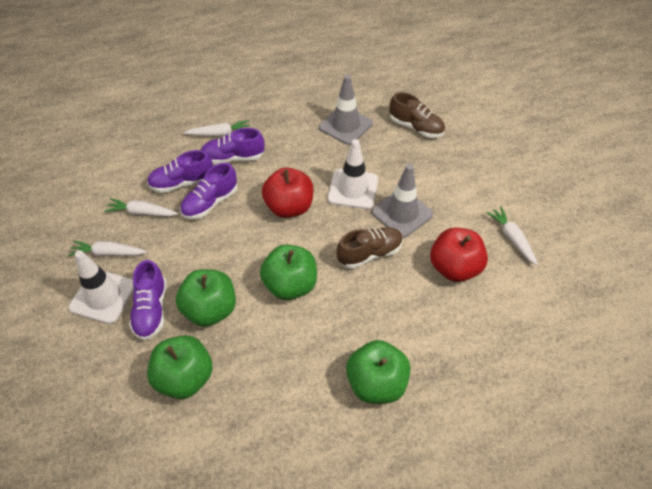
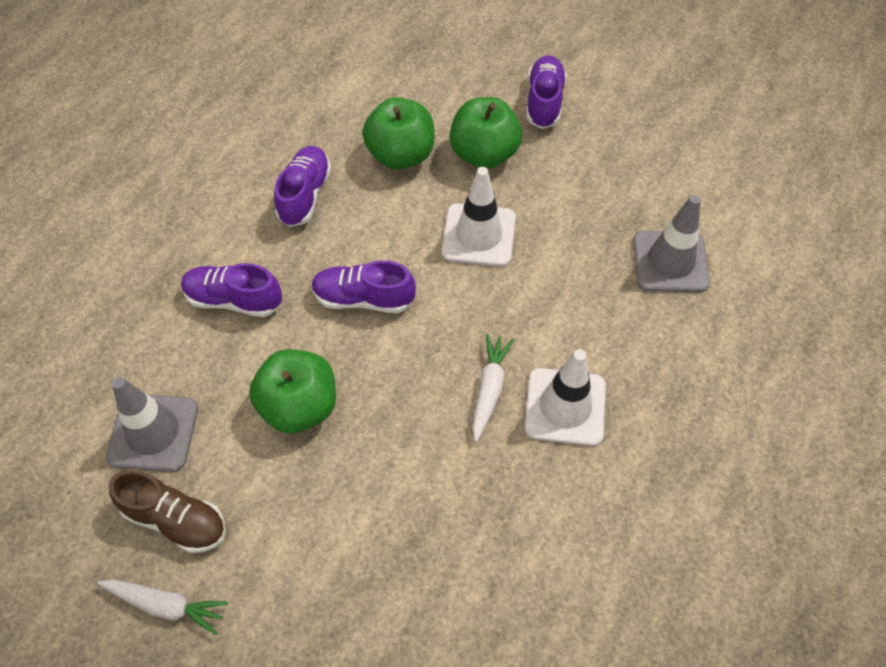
brown shoe: [337,227,403,269] [389,92,445,138] = 2 -> [109,470,226,553] = 1
green apple: [147,335,213,399] [176,269,236,327] [260,244,317,300] [346,340,410,404] = 4 -> [249,349,336,433] [362,97,434,169] [449,97,522,169] = 3
red apple: [262,167,313,218] [430,228,488,282] = 2 -> none = 0
white carrot: [68,240,147,256] [104,198,178,217] [184,120,250,137] [486,206,538,265] = 4 -> [97,579,228,635] [472,334,514,442] = 2

